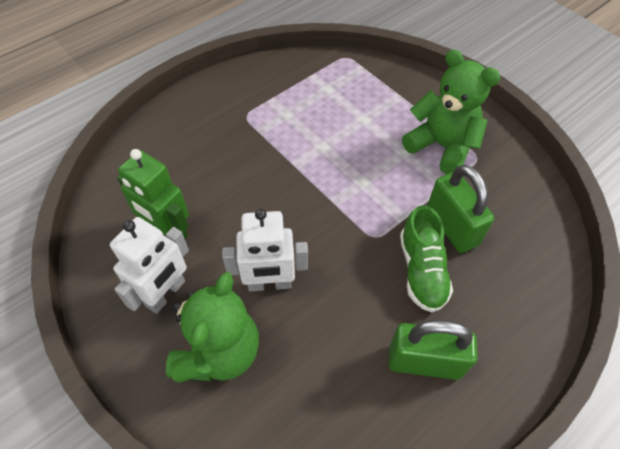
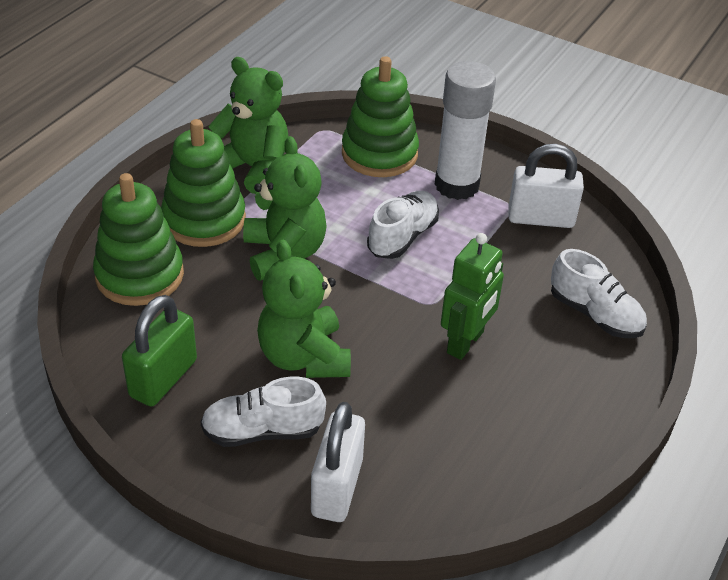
green padlock: [389,320,477,380] [427,165,494,253] = 2 -> [122,295,197,407] = 1
green shoe: [400,205,453,312] = 1 -> none = 0
green stacking toy: none = 0 -> [93,173,184,306] [161,119,246,247] [342,56,419,177] = 3
green teddy bear: [166,272,259,383] [402,50,500,174] = 2 -> [209,57,288,194] [243,136,327,281] [257,240,351,378] = 3
white glue stick: none = 0 -> [435,61,496,200] = 1
white padlock: none = 0 -> [311,402,365,522] [508,144,584,228] = 2
white robot: [110,217,189,314] [222,208,308,292] = 2 -> none = 0
white shoe: none = 0 -> [200,377,326,447] [367,191,439,259] [551,249,647,338] = 3

